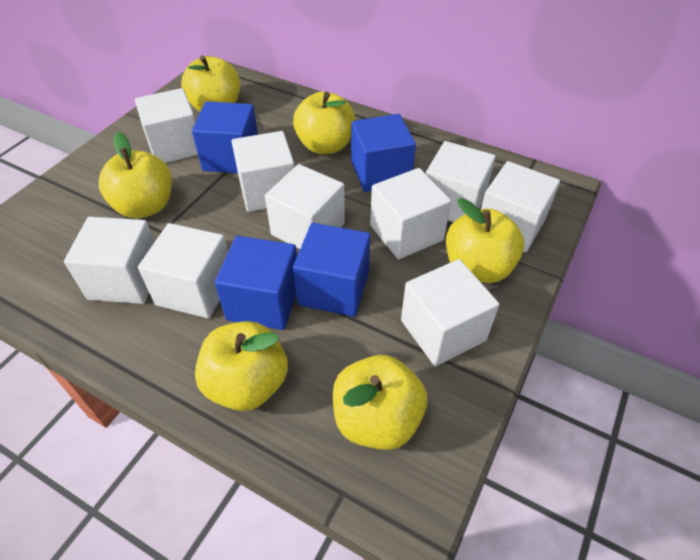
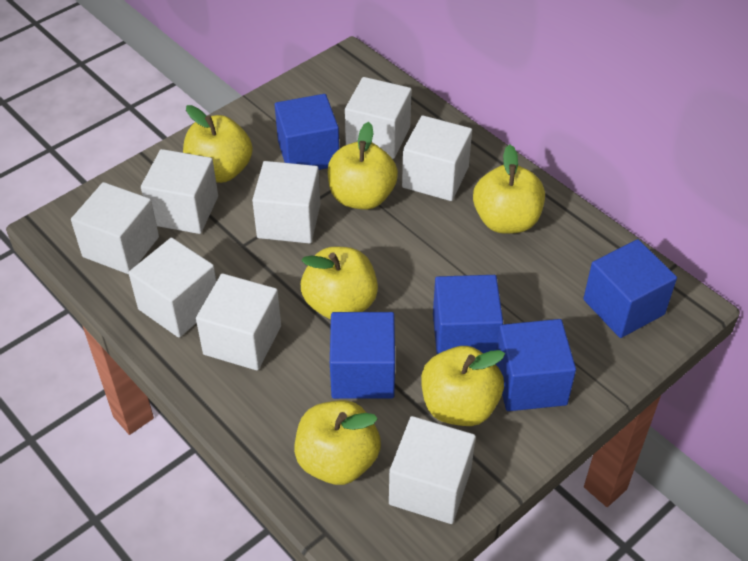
blue cube: [192,101,258,173] [215,236,297,330] [293,223,371,317] [351,114,416,192] = 4 -> [275,94,339,170] [330,312,395,399] [433,275,503,354] [496,319,576,411] [583,239,677,338] = 5
white cube: [64,217,155,304] [135,88,198,163] [138,223,228,318] [231,131,295,212] [265,164,345,249] [370,168,451,259] [401,259,499,366] [426,141,496,222] [481,161,560,252] = 9 -> [71,182,159,274] [129,238,217,338] [141,149,218,234] [196,273,281,370] [252,161,320,244] [345,77,412,159] [389,416,476,524] [402,115,472,201] = 8

